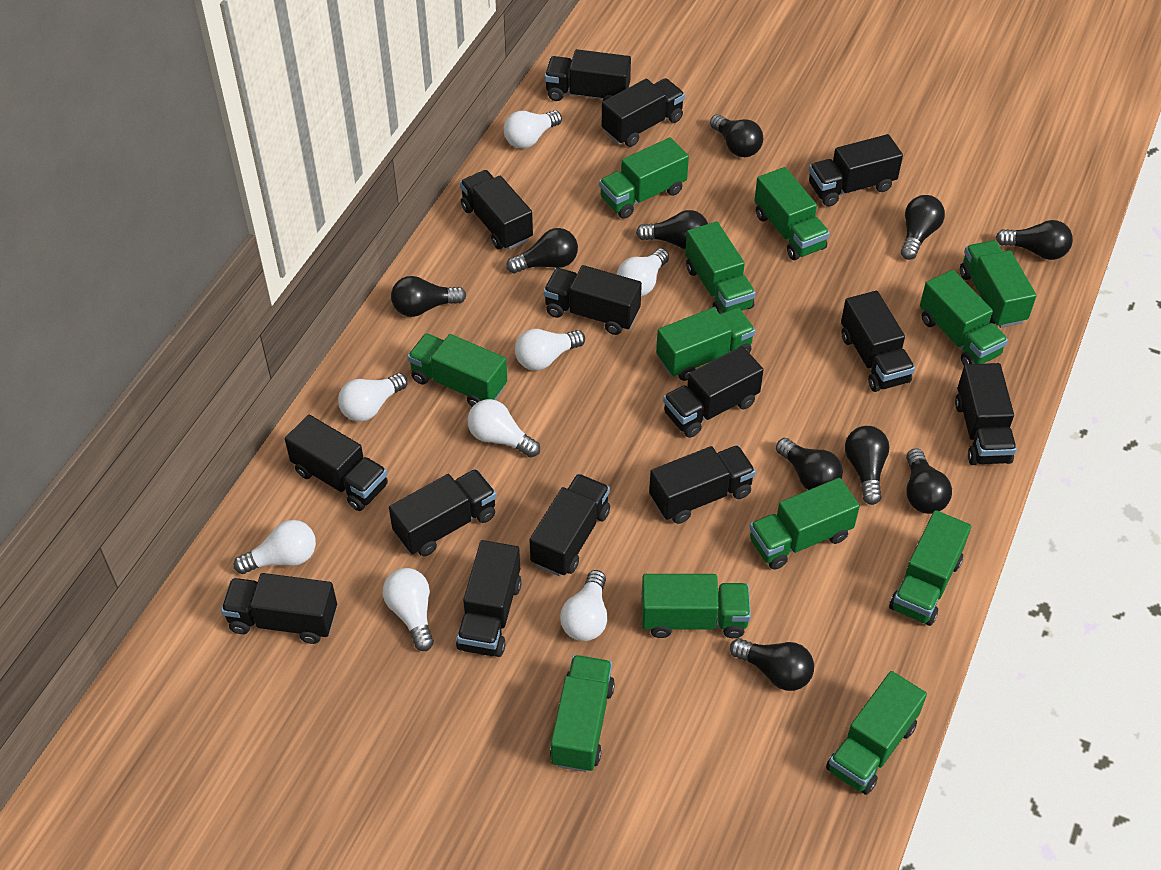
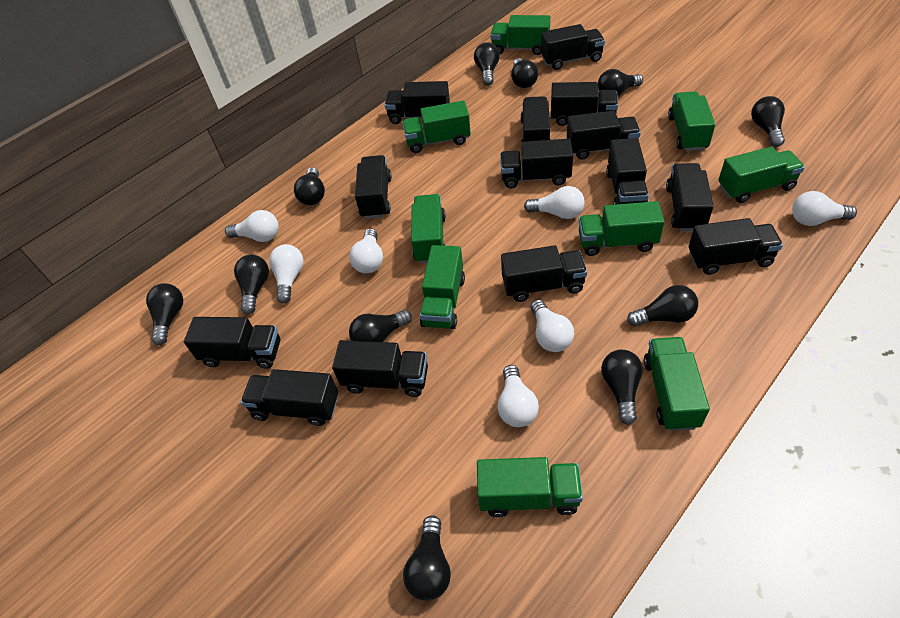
black light bulb: [391,276,466,317] [506,228,578,273] [636,210,708,249] [710,114,763,157] [730,638,814,691] [776,438,843,490] [845,426,889,505] [901,195,945,260] [906,448,952,514] [996,220,1073,260] = 10 -> [146,283,183,345] [234,254,269,314] [294,167,325,205] [349,310,412,342] [403,515,451,601] [474,42,500,86] [511,58,538,88] [598,69,643,96] [601,350,643,425] [627,285,698,326] [751,96,785,147] = 11
green truck: [407,333,507,407] [550,655,615,772] [599,138,689,219] [642,574,751,638] [656,307,756,381] [685,221,756,314] [749,478,860,570] [754,167,830,260] [826,671,927,795] [889,510,971,626] [920,270,1008,365] [960,240,1037,328] = 12 -> [402,101,471,153] [411,194,446,264] [420,245,465,329] [477,457,583,517] [491,15,550,55] [578,201,665,256] [644,337,710,431] [668,91,715,151] [718,147,805,203] = 9
white light bulb: [234,520,316,574] [338,373,408,422] [383,568,434,651] [467,399,540,457] [504,110,562,149] [515,329,585,371] [560,570,607,641] [616,248,669,296] = 8 -> [225,210,279,242] [269,244,303,304] [349,228,383,273] [497,365,539,427] [524,186,585,219] [531,299,574,352] [792,191,857,226] = 7

